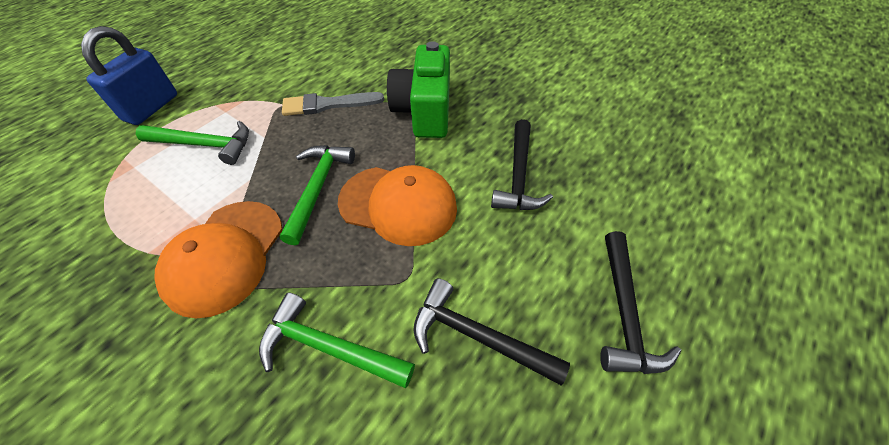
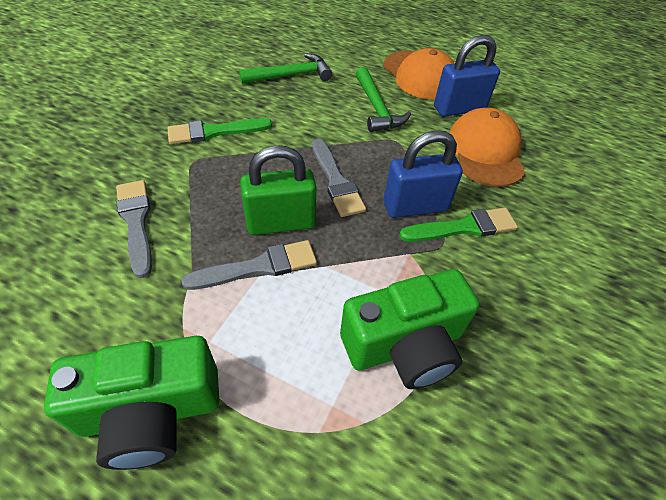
black hammer: [413,278,570,386] [491,119,553,210] [600,231,681,374] = 3 -> none = 0
blue padlock: [81,26,177,125] = 1 -> [384,130,463,218] [434,35,500,117] = 2
green brush: none = 0 -> [168,118,272,144] [399,208,518,242] = 2
green camera: [387,41,450,138] = 1 -> [44,336,219,470] [340,269,479,389] = 2
green hammer: [136,121,249,165] [259,292,415,388] [280,145,355,245] = 3 -> [239,53,332,84] [356,67,411,132] = 2
green padlock: none = 0 -> [240,145,316,235] = 1
grey brush: [282,92,384,116] = 1 -> [116,180,152,278] [181,240,317,290] [312,139,366,217] = 3

